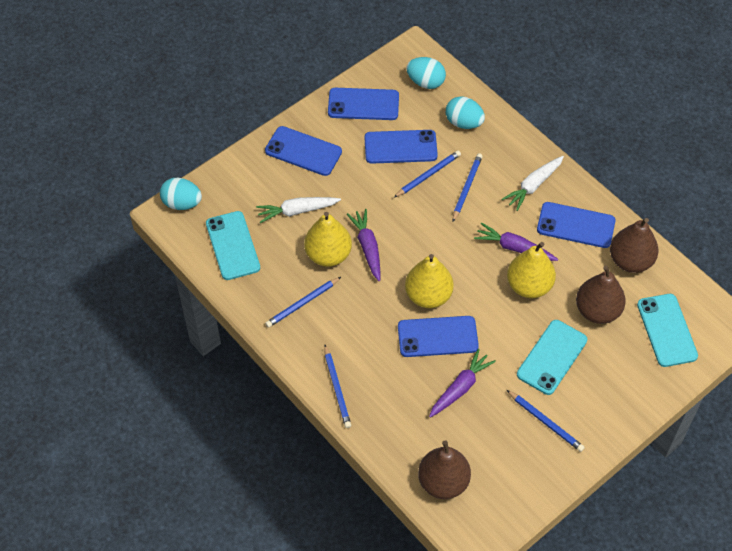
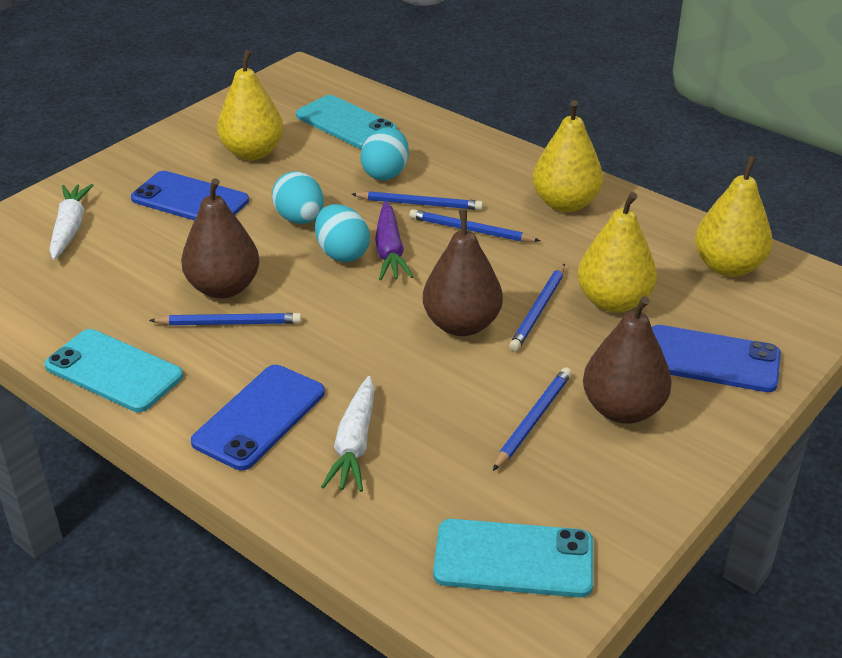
blue phone: [265,126,342,176] [328,88,399,120] [365,130,438,164] [398,316,479,357] [537,202,615,248] = 5 -> [131,171,249,221] [191,365,325,470] [652,325,781,392] = 3
purple carrot: [347,209,381,281] [429,349,496,418] [474,223,558,261] = 3 -> [375,201,413,280] = 1
yellow pear: [304,212,352,267] [405,254,454,308] [507,242,556,298] = 3 -> [217,50,284,160] [533,100,603,212] [577,192,657,313] [695,155,772,277] = 4

